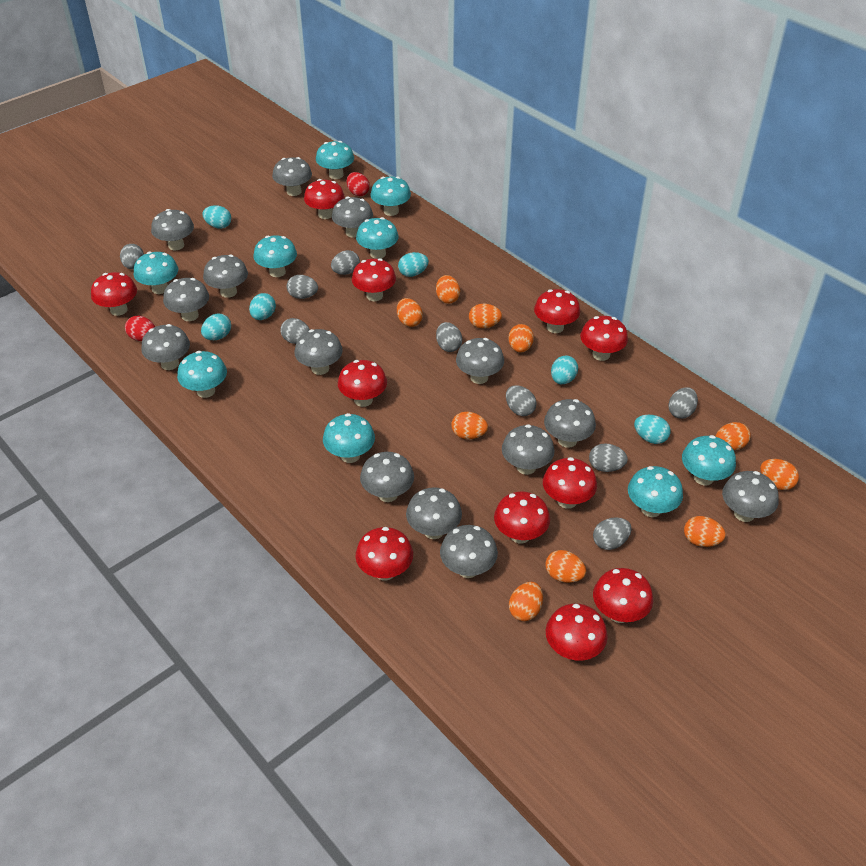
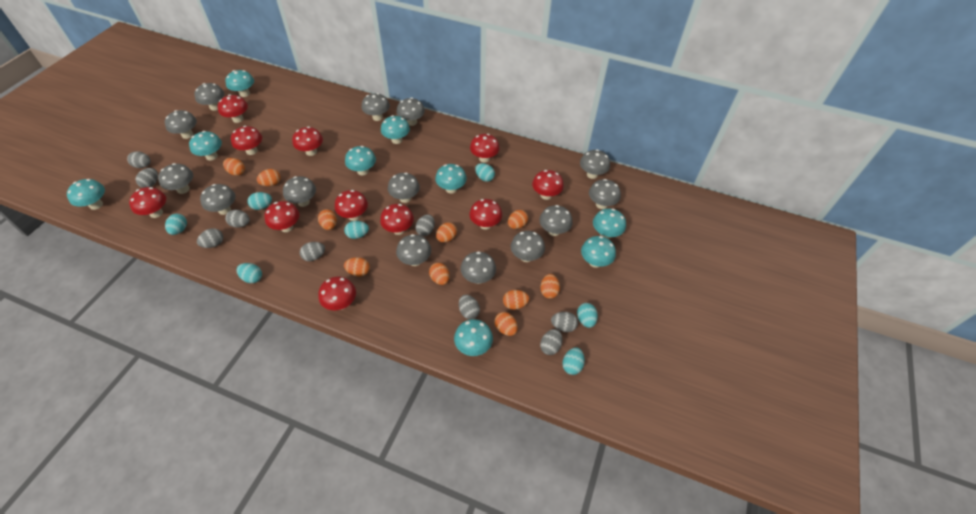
red egg: [125,316,155,341] [347,172,370,196] = 2 -> none = 0
turquoise egg: [201,314,231,340] [202,205,231,229] [249,293,276,320] [398,252,429,277] [551,355,578,384] [634,415,670,444] = 6 -> [165,214,187,235] [237,263,262,283] [247,192,272,210] [344,221,369,239] [475,163,495,182] [562,347,585,375] [577,303,598,328] = 7

